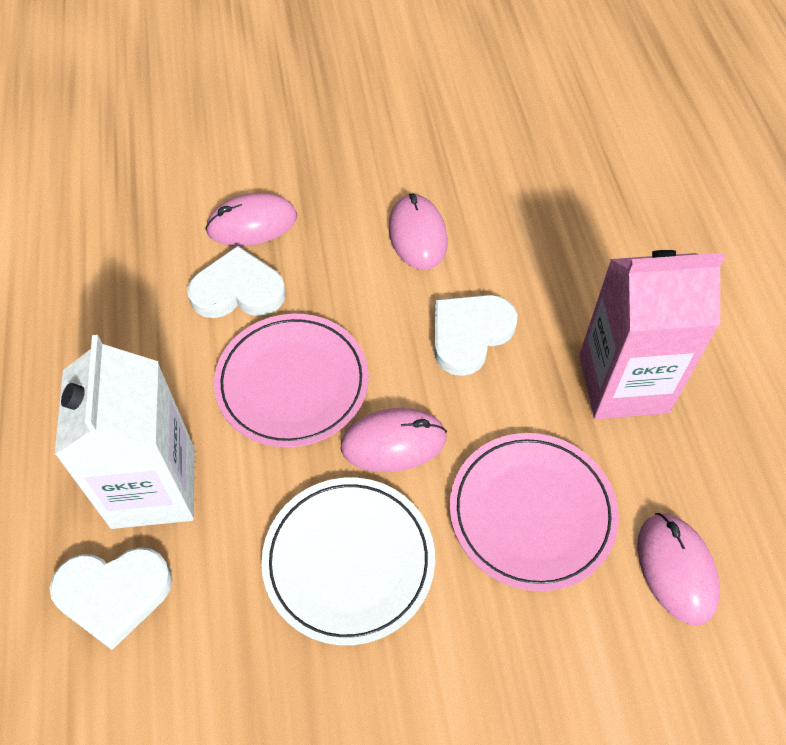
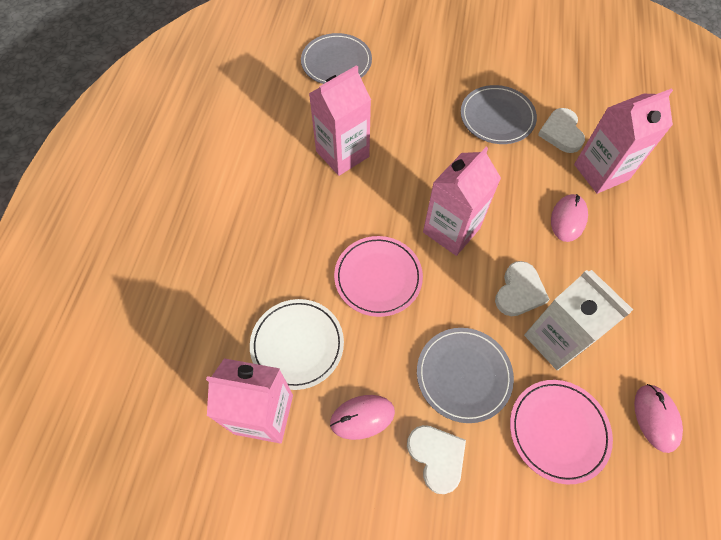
grey plate: none = 0 -> [301,33,372,84] [417,328,514,423] [461,85,537,144] = 3
pink carton: [579,250,725,419] = 1 -> [206,358,293,444] [309,65,371,176] [423,147,501,256] [574,89,673,194] = 4
pink mouse: [205,193,297,246] [340,408,447,472] [388,193,448,270] [637,513,720,625] = 4 -> [330,395,395,440] [551,194,588,242] [634,384,683,453] = 3

